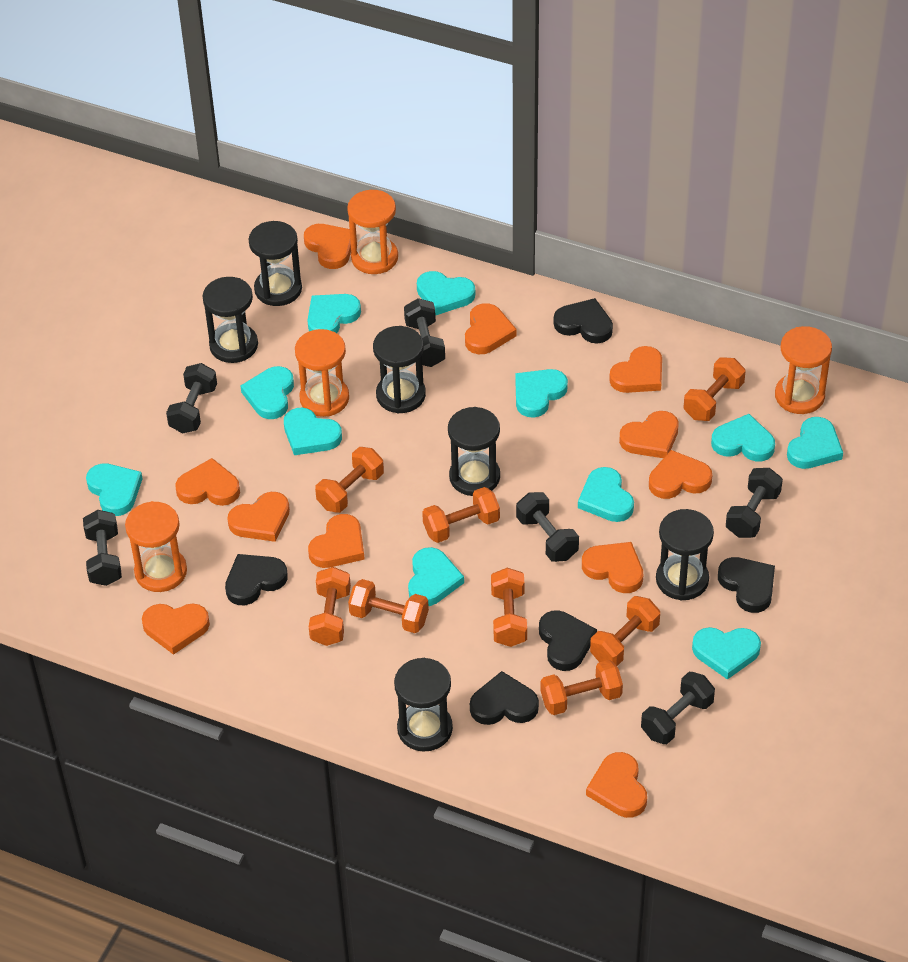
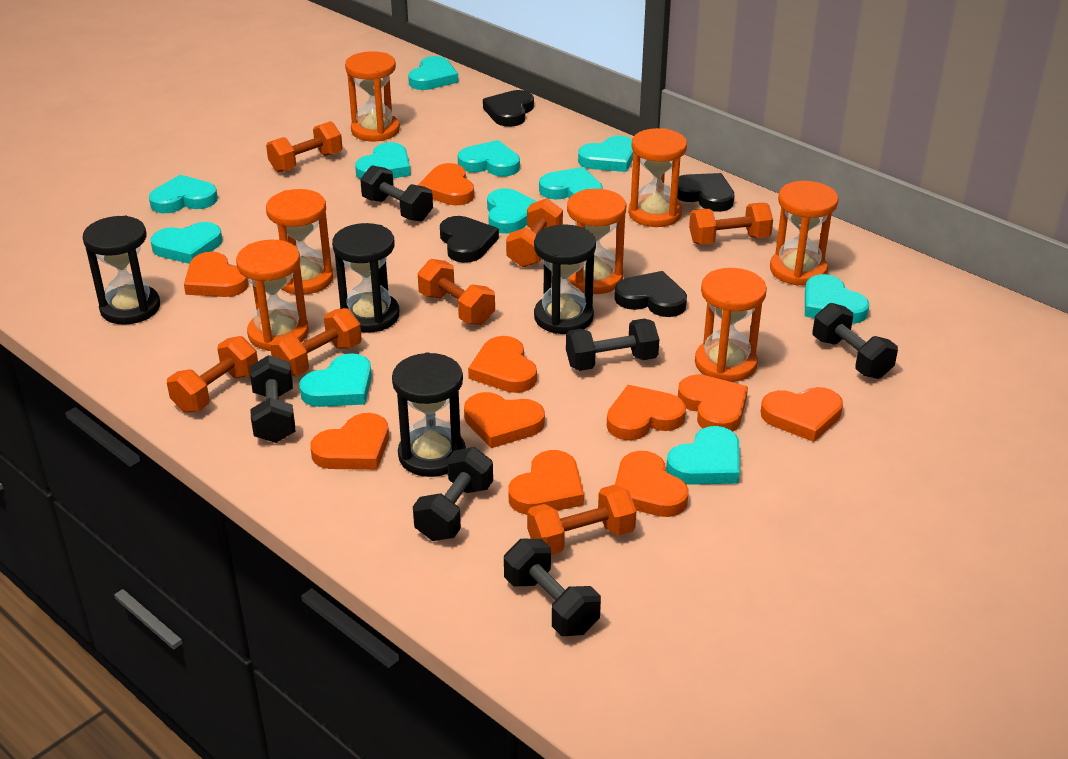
black heart: [225,554,288,605] [470,671,539,725] [539,610,597,671] [554,298,613,344] [718,557,775,613] = 5 -> [440,216,499,263] [483,90,534,127] [614,271,687,317] [677,173,734,212] = 4
black hourglass: [203,277,258,363] [249,221,302,306] [373,326,426,413] [394,658,453,752] [448,407,500,496] [656,509,714,601] = 6 -> [83,216,160,325] [332,223,400,333] [392,353,466,477] [534,225,596,334] = 4
orange dumbbell: [309,567,351,646] [315,447,384,513] [348,579,429,633] [422,487,500,543] [491,568,527,647] [541,660,623,715] [590,596,660,666] [684,357,746,421] = 8 -> [167,336,258,413] [266,121,342,172] [270,308,362,376] [418,259,495,325] [506,198,563,267] [527,485,636,555] [689,203,773,245] = 7
orange heart: [142,604,210,655] [175,458,240,506] [227,492,290,542] [304,224,351,269] [308,514,365,568] [465,303,517,354] [582,542,643,593] [586,752,647,818] [609,346,662,393] [619,411,679,458] [649,450,712,499] = 11 -> [184,252,248,297] [310,413,389,470] [418,163,474,205] [464,392,545,448] [468,336,537,393] [508,450,584,515] [607,385,686,440] [615,451,688,517] [678,374,748,432] [761,387,843,442] = 10
orange hourglass: [125,501,187,592] [295,329,349,417] [347,190,398,274] [775,326,832,414] = 4 -> [236,240,309,351] [266,189,333,294] [345,51,400,141] [567,189,626,294] [628,128,687,227] [695,268,767,382] [770,181,838,286] = 7

